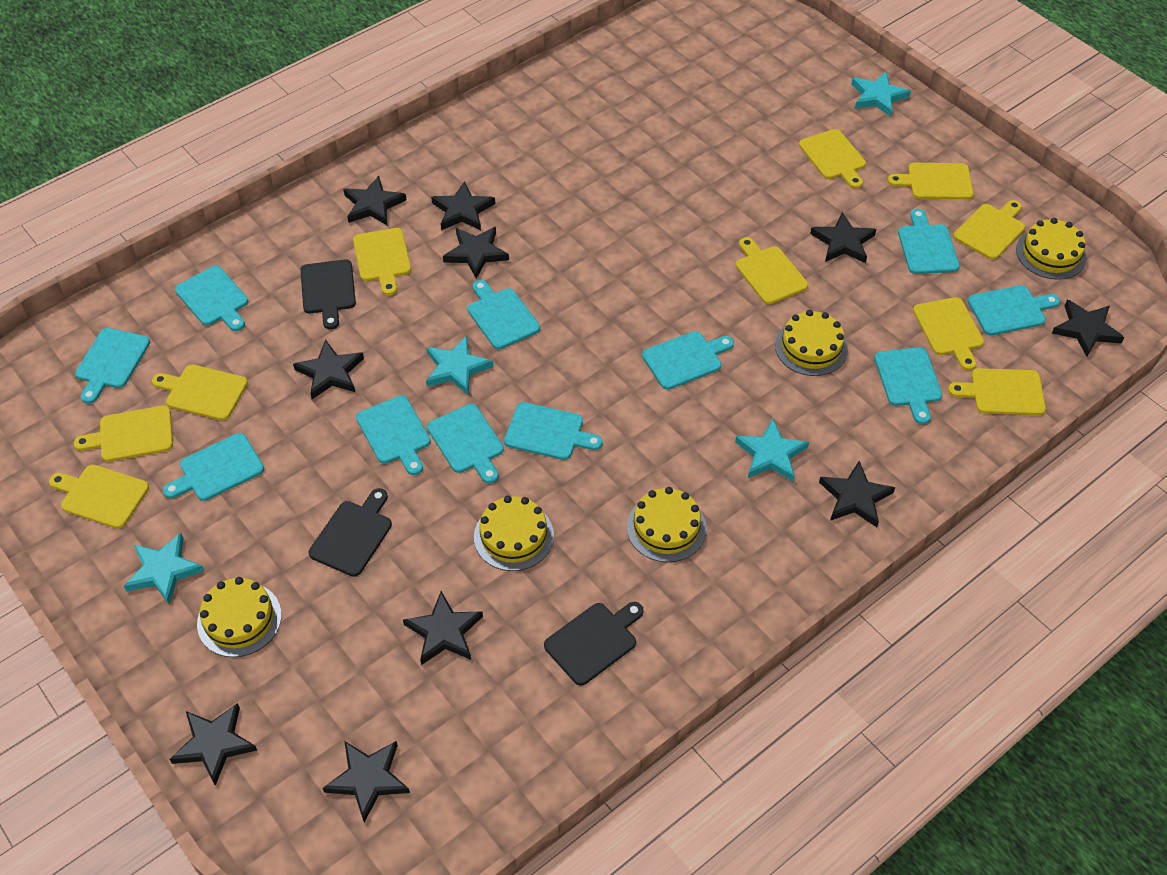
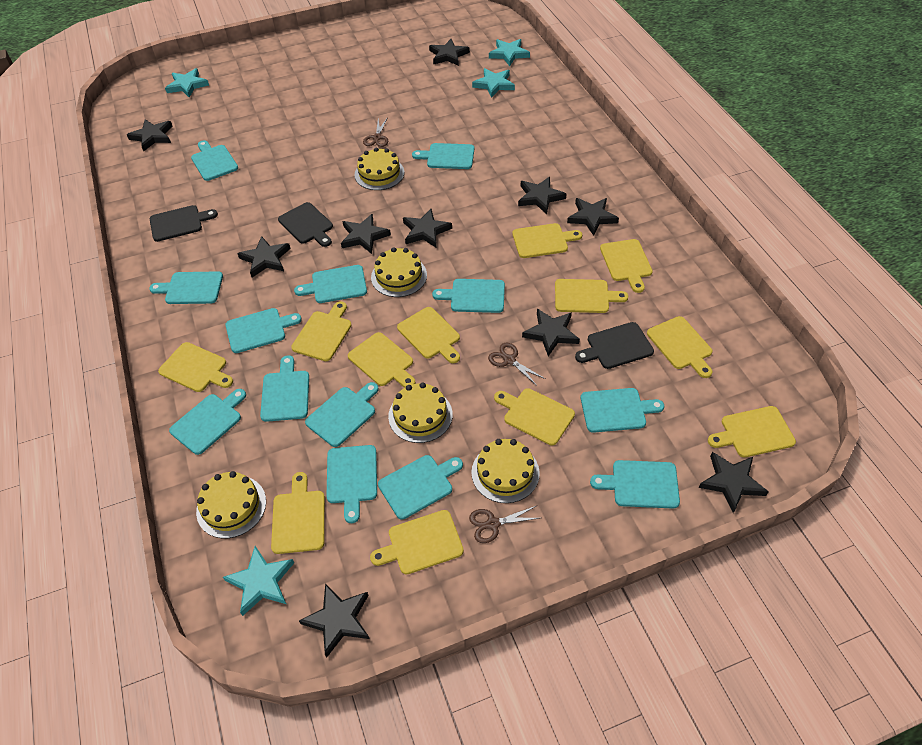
brown scissors: none = 0 -> [363,117,388,147] [469,506,540,543] [488,343,545,386] = 3
turquoise cutting board: [75,328,150,404] [163,433,264,501] [175,266,248,331] [356,396,431,475] [427,404,504,484] [468,280,540,349] [504,402,603,460] [642,331,734,390] [874,347,942,424] [898,209,960,274] [968,285,1060,335] = 11 -> [149,271,223,304] [169,389,246,455] [191,140,238,181] [225,308,302,353] [260,355,309,422] [294,265,367,303] [305,382,379,447] [326,445,377,523] [378,455,463,519] [412,143,474,169] [432,279,505,313] [581,388,664,433] [590,460,680,509] = 13
yellow cutting board: [49,465,149,529] [74,405,173,462] [152,364,248,420] [353,228,411,295] [736,237,808,304] [799,129,866,189] [887,163,974,199] [913,297,984,371] [948,368,1046,415] [953,200,1025,260] = 10 -> [158,342,233,392] [271,472,325,554] [291,301,352,361] [348,332,415,388] [370,510,464,575] [397,307,460,363] [494,388,575,446] [512,223,582,258] [555,279,628,313] [600,239,653,293] [647,316,712,378] [708,406,796,458] = 12

